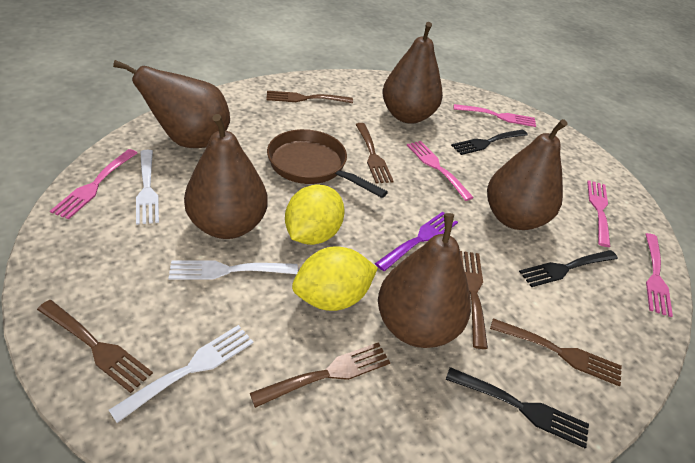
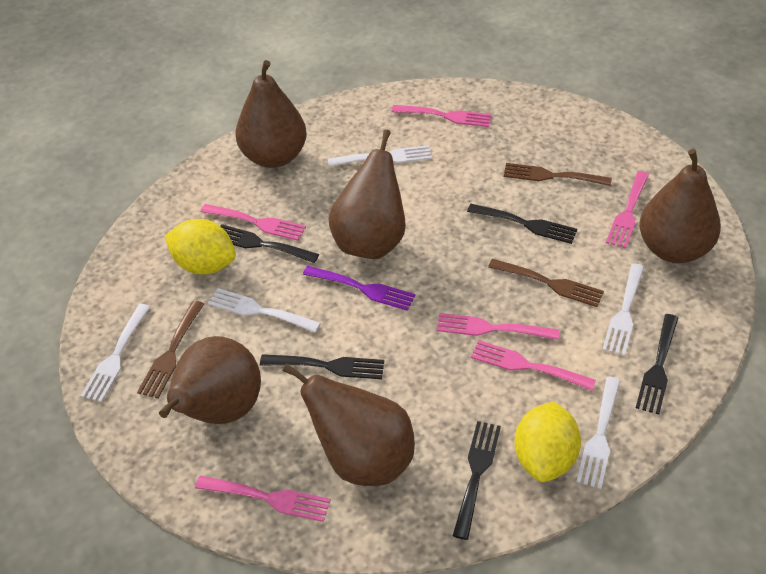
black fork: [446,367,589,448] [451,129,528,155] [519,250,618,287] = 3 -> [220,224,319,263] [260,354,384,379] [453,421,501,540] [467,204,577,244] [636,314,678,415] = 5
brown fork: [37,300,153,393] [250,342,390,408] [266,91,353,103] [355,123,394,183] [460,251,488,349] [490,318,622,386] = 6 -> [137,301,204,398] [488,259,604,307] [504,163,612,186] = 3
brown pan: [267,129,388,198] = 1 -> none = 0
pink fork: [50,149,138,219] [407,141,474,201] [453,104,536,127] [587,180,610,247] [645,233,673,317] = 5 -> [195,475,331,522] [201,204,306,241] [391,105,492,127] [437,313,559,340] [471,340,596,391] [606,171,649,249] = 6
white fork: [109,325,253,423] [136,150,159,225] [169,260,298,280] = 3 -> [81,304,150,402] [208,288,321,333] [328,145,432,167] [577,376,621,489] [602,263,644,356] = 5

